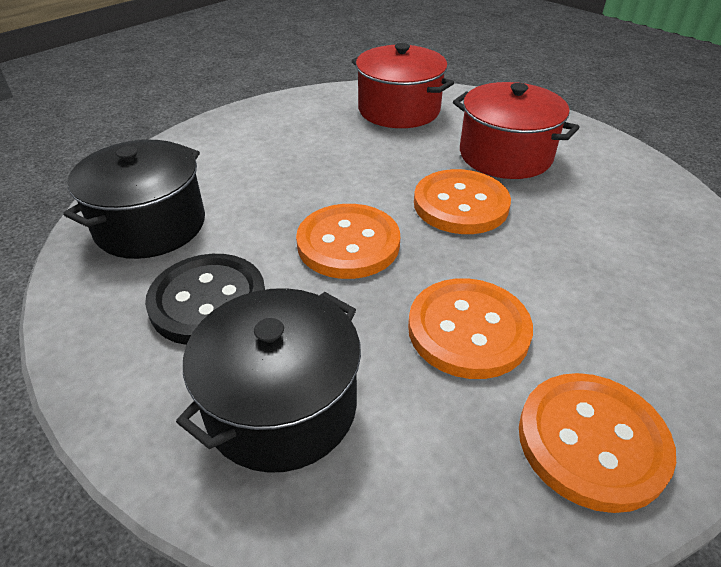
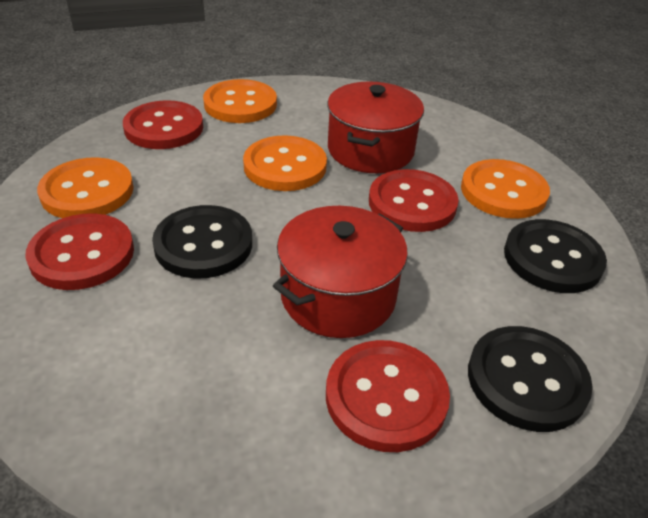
black button: [145,254,265,345] = 1 -> [152,205,252,279] [468,326,593,432] [504,219,607,293] = 3
black pot: [63,140,205,259] [176,288,361,473] = 2 -> none = 0
red button: none = 0 -> [25,213,134,290] [123,100,203,149] [326,340,450,452] [369,169,459,232] = 4

